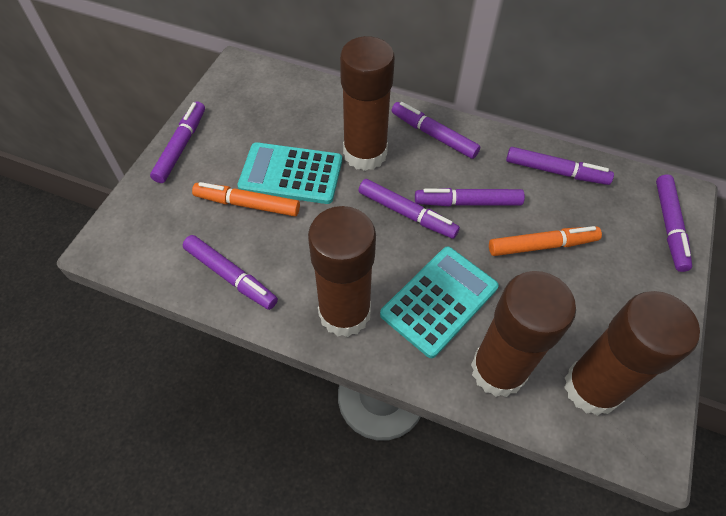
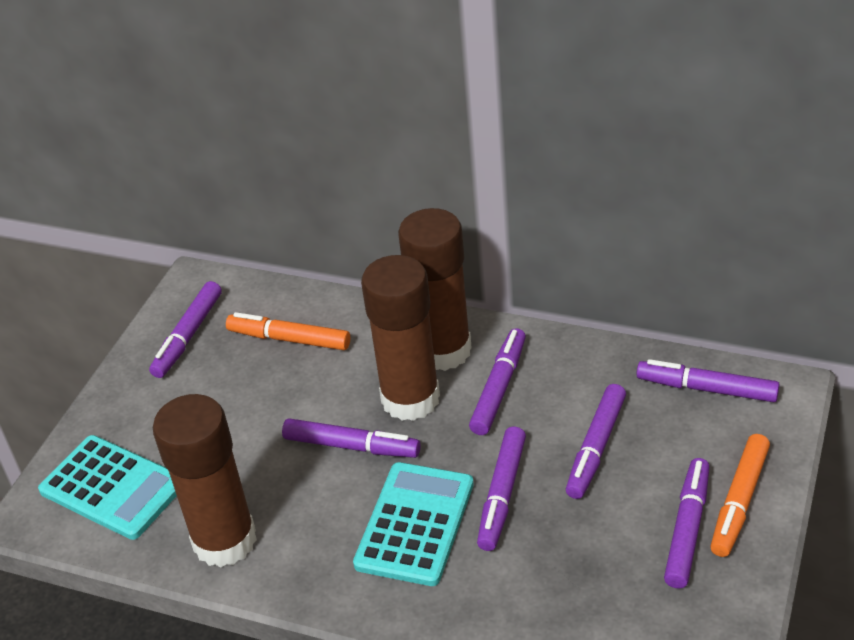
brown glue stick: [308,206,376,337] [340,36,395,171] [471,271,576,397] [564,291,700,416] = 4 -> [153,394,257,567] [361,255,440,421] [398,208,472,371] = 3

